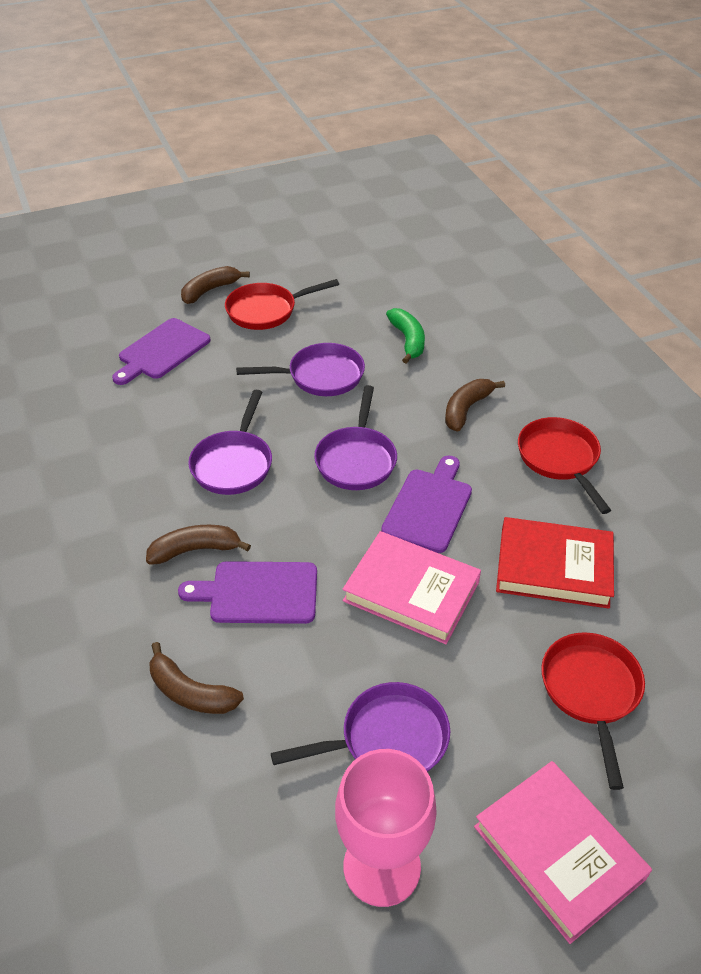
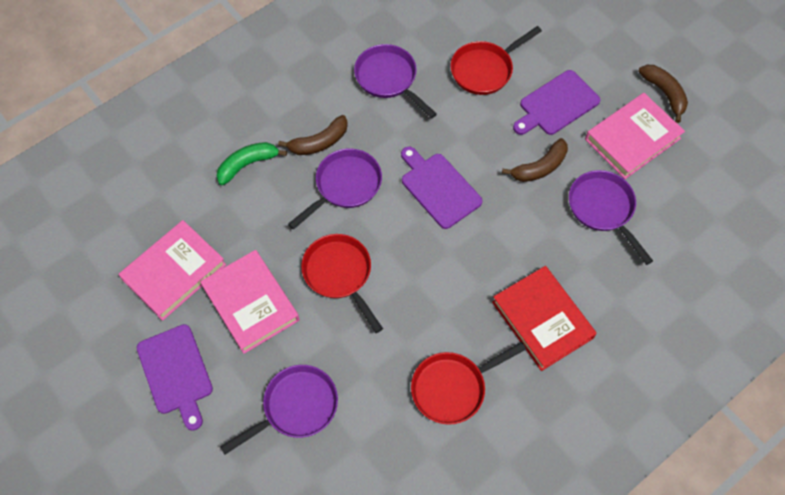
brown banana: [146,525,251,565] [149,642,244,714] [181,266,250,304] [445,379,505,432] = 4 -> [278,115,348,155] [502,138,568,182] [638,65,688,123] = 3
pink book: [342,531,481,644] [474,761,652,944] = 2 -> [118,220,226,321] [200,250,300,354] [585,93,685,179] = 3
pink goblet: [335,749,437,907] = 1 -> none = 0

